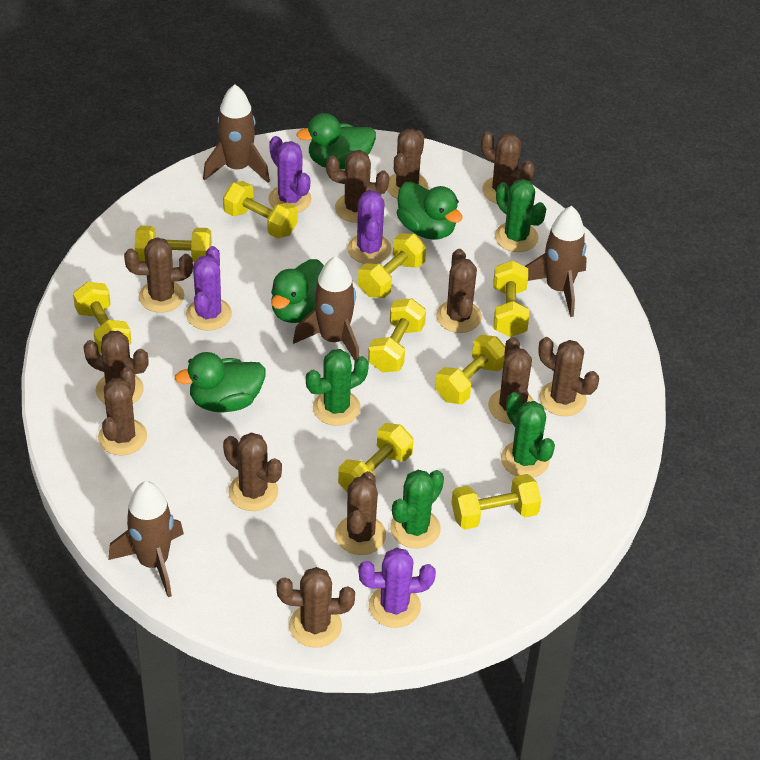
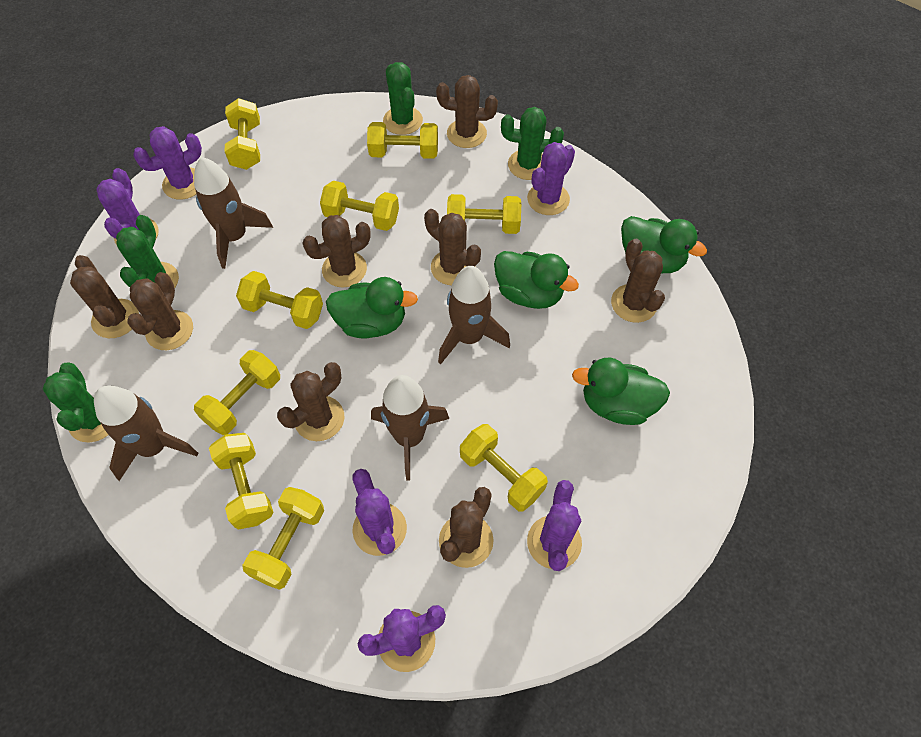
brown cactus: [83,331,149,404] [98,367,147,456] [124,237,193,313] [223,432,282,511] [277,567,355,648] [326,150,389,223] [335,471,386,555] [387,129,428,199] [436,249,482,333] [481,131,535,204] [488,337,534,424] [539,337,599,416] = 12 -> [70,255,139,338] [127,272,193,350] [277,362,344,441] [302,215,371,288] [424,209,481,285] [436,75,498,148] [439,487,494,568] [611,239,665,323] = 8
purple cactus: [186,246,232,331] [268,136,312,213] [347,190,391,264] [358,548,436,628] = 4 -> [96,168,159,245] [133,126,202,200] [352,469,407,556] [358,605,446,672] [527,142,575,215] [527,480,582,571] = 6

